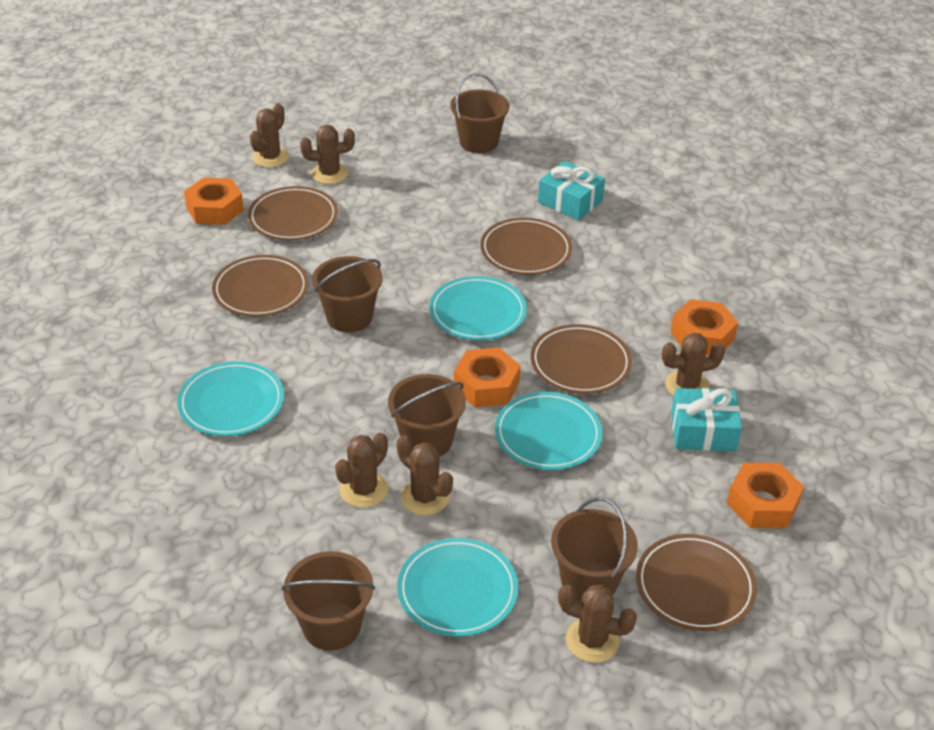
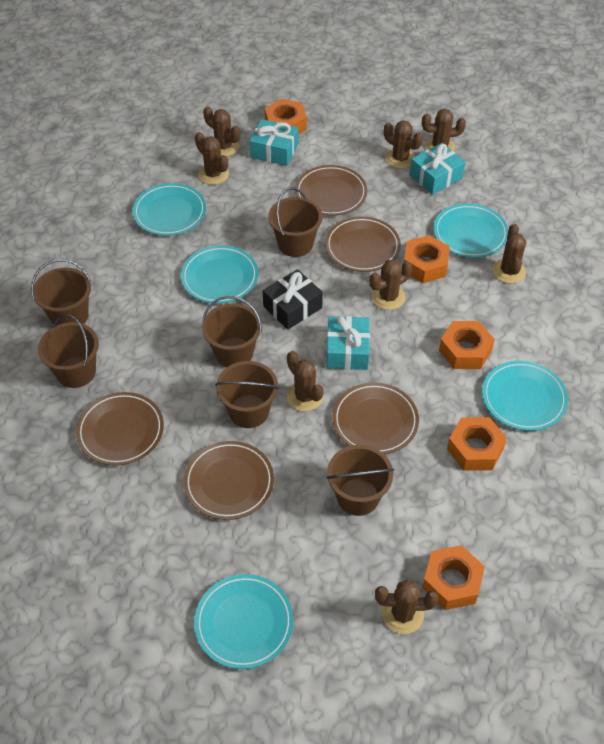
black gift: none = 0 -> [263,269,323,330] = 1
brown bucket: [282,551,375,651] [312,256,382,333] [388,374,466,457] [450,73,510,153] [551,497,638,601] = 5 -> [31,259,91,326] [38,314,99,388] [202,296,262,367] [215,361,279,428] [268,187,323,257] [326,445,394,516] = 6
brown cactus: [250,103,289,167] [300,125,355,184] [335,433,388,508] [397,435,453,516] [558,584,637,663] [662,333,725,396] = 6 -> [195,132,229,185] [203,106,240,157] [287,351,324,411] [370,259,412,310] [375,580,438,634] [384,120,423,169] [422,109,466,151] [493,224,526,283] = 8
orange nut: [184,178,244,225] [454,347,521,407] [670,299,738,355] [727,463,804,528] = 4 -> [265,99,307,134] [404,235,450,283] [422,545,485,610] [439,321,495,369] [447,417,507,470] = 5
turquoise gift: [538,161,605,221] [671,388,742,451] = 2 -> [249,119,298,166] [327,316,370,370] [410,143,466,195] = 3
turquoise plate: [177,361,284,436] [397,538,518,637] [430,276,527,340] [495,392,603,470] = 4 -> [132,183,206,236] [181,245,258,304] [194,574,293,669] [434,203,508,258] [482,361,568,431] = 5

